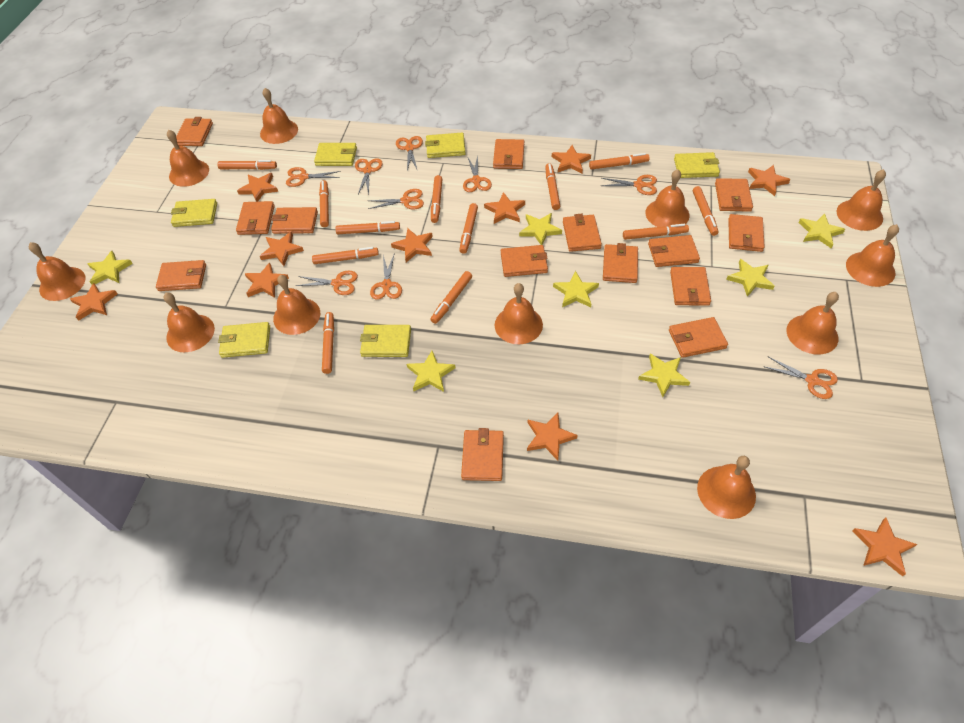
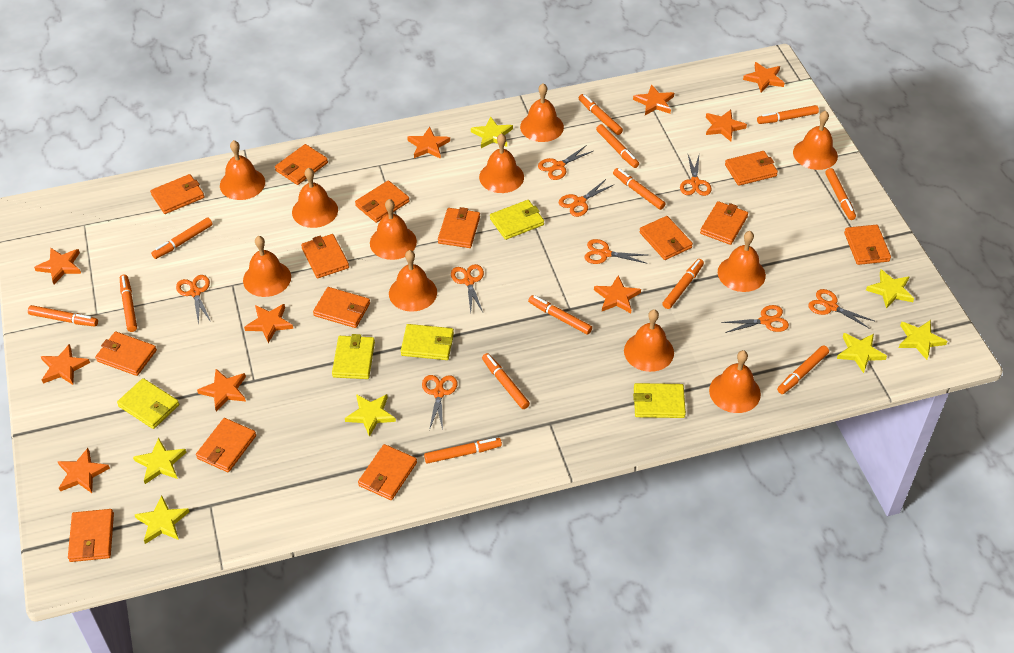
orange marker: [217,160,277,170] [312,247,379,264] [319,180,329,227] [322,312,334,374] [335,221,400,234] [430,271,472,324] [431,175,442,223] [460,203,478,254] [545,163,560,210] [589,153,650,170] [623,224,689,240] [693,186,719,236] = 12 -> [28,305,98,327] [120,275,137,332] [151,218,213,259] [424,438,502,464] [482,353,530,409] [528,295,592,335] [579,94,623,135] [596,124,639,168] [613,168,666,210] [662,259,704,309] [757,105,819,124] [777,345,829,394] [825,168,856,220] = 13
yellow wallet: [171,199,217,227] [218,322,270,358] [314,143,357,166] [360,325,411,357] [425,133,466,158] [674,152,720,178] = 6 -> [117,378,179,429] [332,334,375,379] [401,324,454,360] [490,200,544,240] [633,383,686,418] = 5

